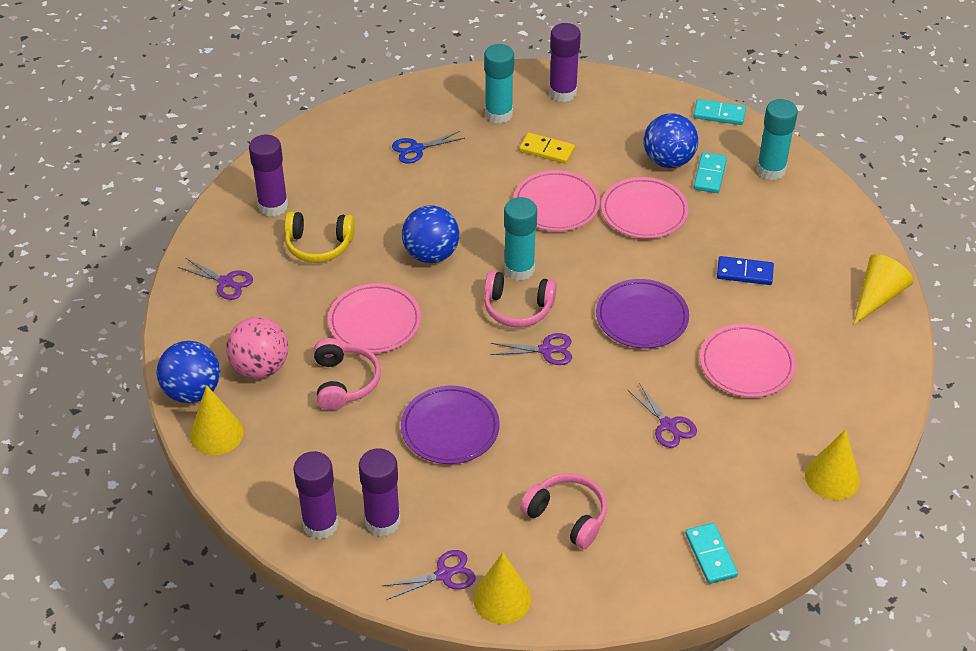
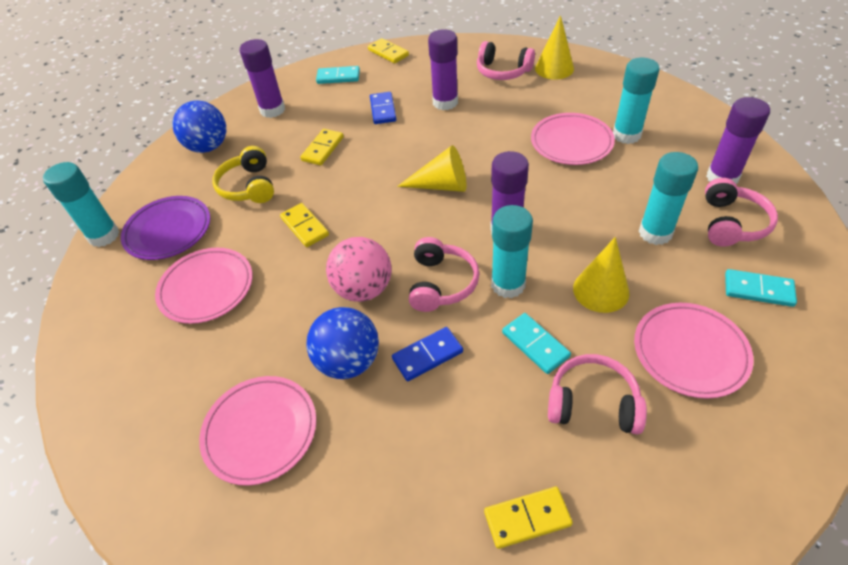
blue ball: [157,341,220,403] [402,206,459,263] [644,113,698,168] = 3 -> [173,101,226,153] [306,307,379,379] = 2
blue domino: [717,256,774,285] = 1 -> [370,92,396,124] [392,327,463,381] = 2
blue scissors: [392,131,465,163] = 1 -> none = 0
pink headphones: [314,338,381,410] [484,271,557,327] [520,473,607,549] = 3 -> [409,237,479,312] [477,41,535,80] [548,354,647,434] [705,178,778,247] = 4
purple plate: [401,386,500,464] [596,279,689,349] = 2 -> [121,196,210,260] = 1
purple scissors: [178,258,253,300] [382,550,476,600] [491,333,572,365] [628,383,697,448] = 4 -> none = 0
turquoise glue stick: [484,44,514,124] [504,197,537,281] [757,99,798,180] = 3 -> [43,162,119,247] [491,205,533,298] [613,58,660,144] [638,152,698,245] = 4
yellow cone: [190,385,244,455] [473,552,531,624] [805,429,860,500] [854,254,913,325] = 4 -> [397,145,466,192] [535,15,574,79] [573,237,629,313] = 3
yellow domino: [519,133,575,164] = 1 -> [280,203,329,247] [300,129,344,165] [368,38,409,63] [484,486,573,549] = 4

